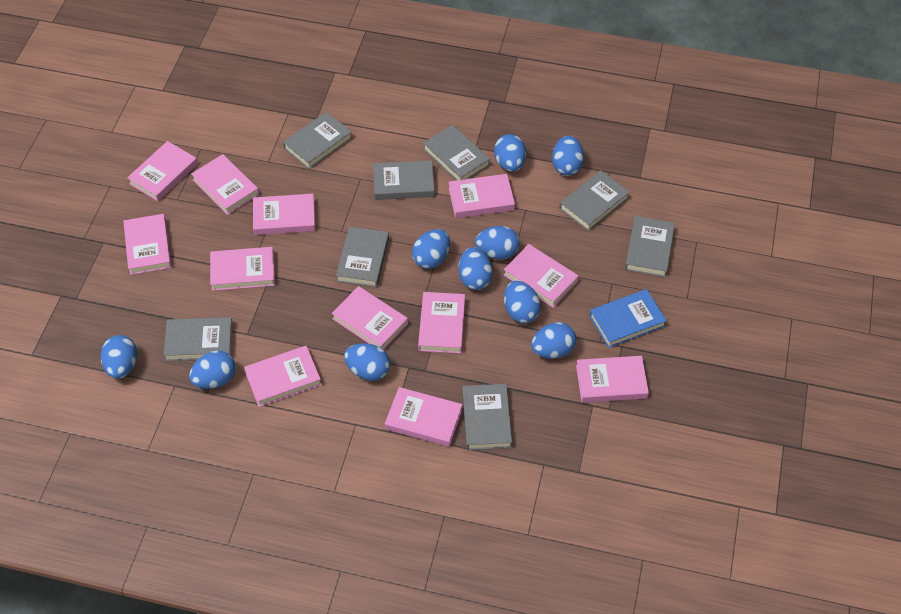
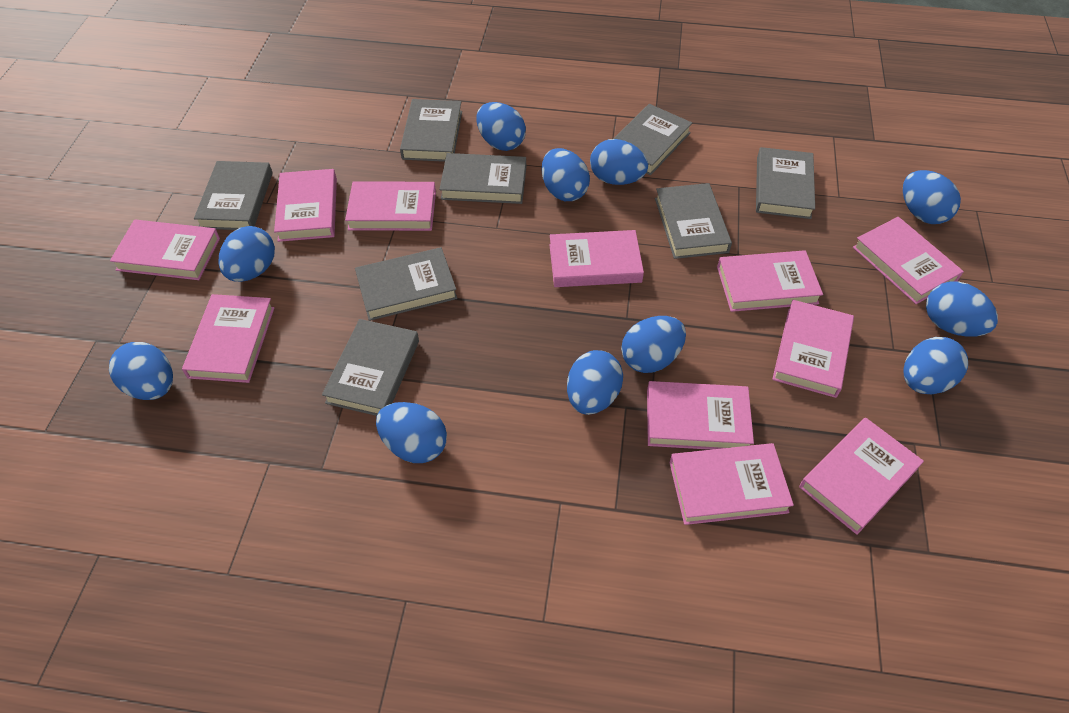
blue book: [589,289,667,348] = 1 -> none = 0
blue egg: [100,335,138,379] [189,351,236,389] [344,343,390,381] [412,229,450,269] [458,247,493,290] [475,226,520,260] [494,134,526,172] [504,281,541,324] [531,322,576,359] [552,136,584,176] = 10 -> [109,342,173,400] [219,226,275,282] [376,402,447,463] [476,102,526,151] [542,148,590,201] [567,350,623,415] [590,139,648,185] [621,316,686,373] [903,170,961,224] [904,337,968,394] [926,281,998,337] = 11
pink book: [123,214,172,275] [127,141,198,201] [191,154,259,215] [210,247,275,291] [244,346,322,407] [253,194,315,235] [332,286,408,350] [385,387,463,447] [418,292,465,353] [449,174,515,218] [504,244,579,308] [576,356,649,403] = 12 -> [110,220,220,280] [182,294,274,383] [274,169,337,242] [345,181,436,231] [549,230,644,287] [647,381,754,450] [669,443,794,525] [717,250,823,312] [772,300,854,398] [799,418,924,535] [853,217,964,304] = 11

